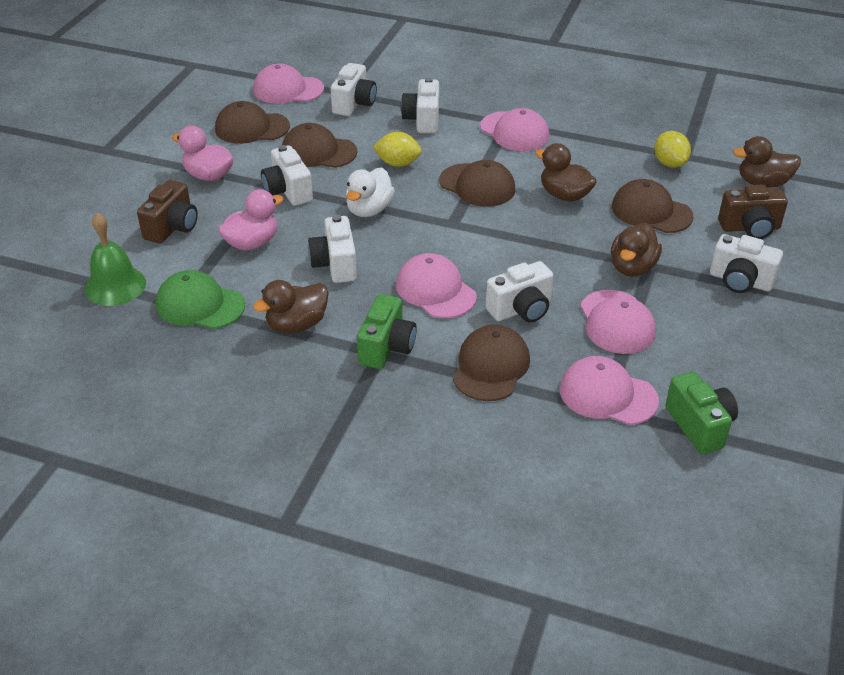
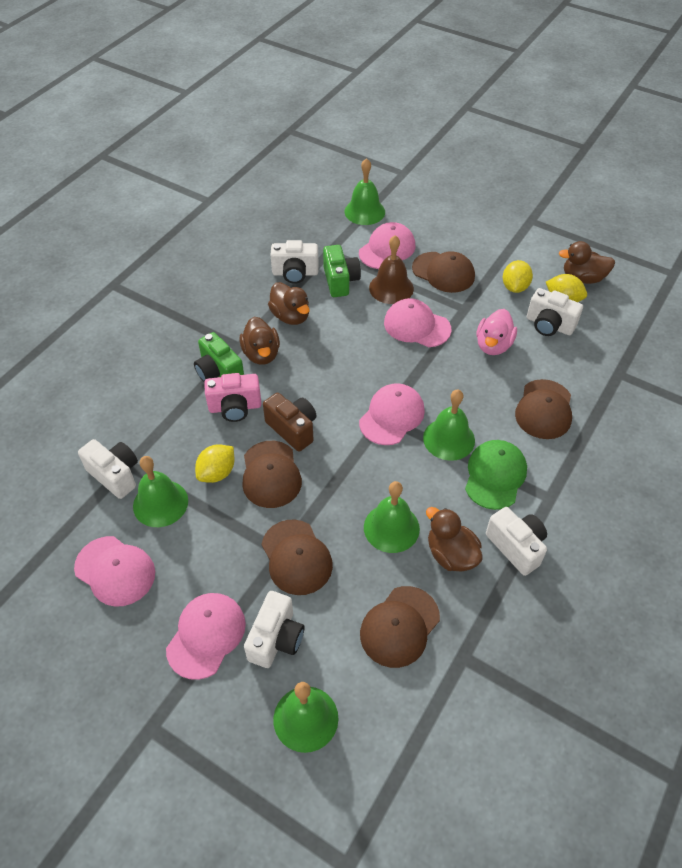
brown bell: none = 0 -> [369,235,414,304] = 1
brown camera: [137,180,198,244] [718,185,788,239] = 2 -> [263,393,317,452] = 1
green bell: [85,213,146,306] = 1 -> [133,456,188,527] [273,682,338,753] [344,158,385,225] [364,481,420,553] [423,390,475,461] = 5
pink camera: none = 0 -> [204,373,261,422] = 1
pink duck: [172,126,234,181] [218,189,284,250] = 2 -> [476,309,517,355] = 1
white camera: [261,145,313,206] [308,215,357,283] [330,63,377,116] [401,77,439,133] [486,261,554,323] [710,234,783,293] = 6 -> [78,439,138,499] [244,591,304,668] [271,240,319,284] [486,507,547,576] [527,288,583,336] = 5
white duck: [346,168,395,217] = 1 -> none = 0
yellow lemon: [373,132,422,167] [654,131,691,168] = 2 -> [195,444,234,483] [503,260,533,293] [546,274,587,302] = 3

